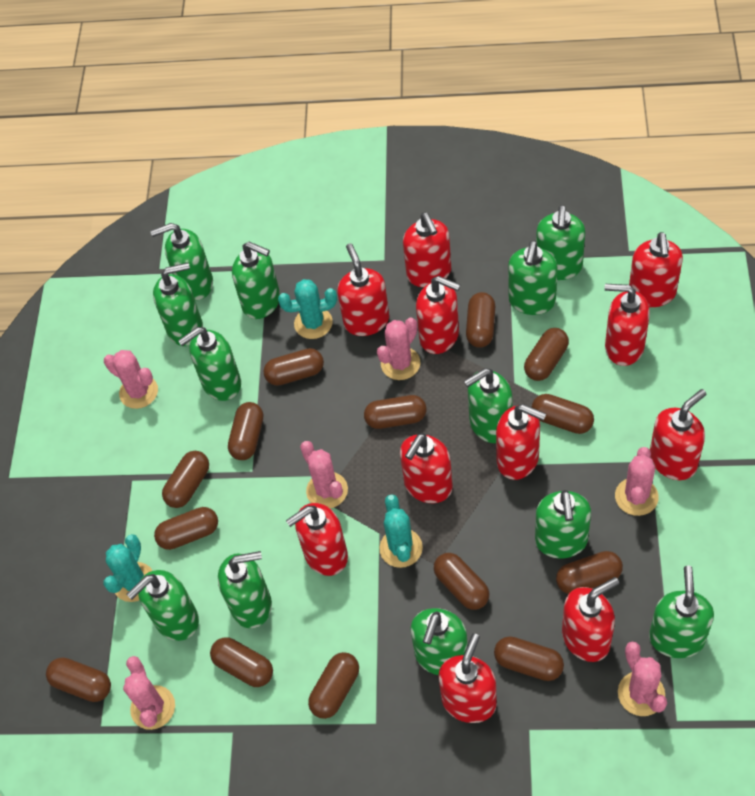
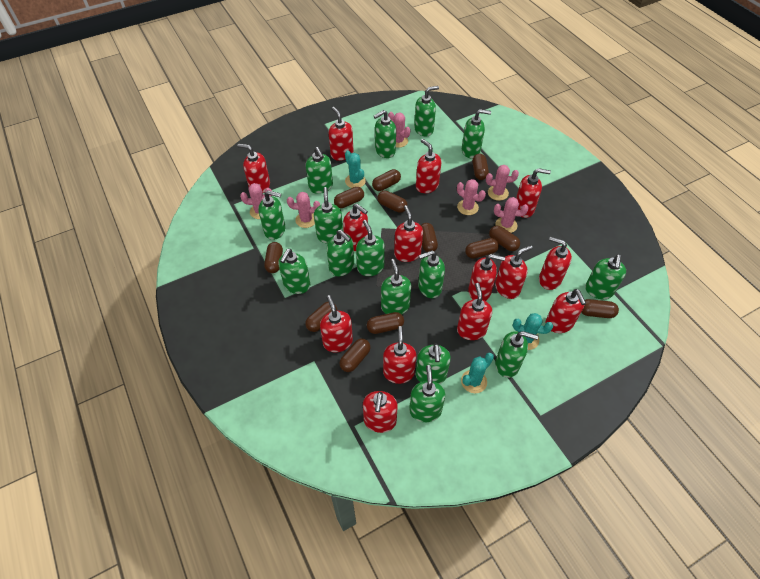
brown capsule: [46,657,111,702] [154,507,218,550] [162,451,209,508] [210,637,273,687] [228,402,263,460] [263,348,324,386] [308,652,359,719] [364,395,427,429] [434,553,489,610] [466,292,495,348] [494,636,564,681] [524,328,569,381] [532,394,594,434] [556,551,623,594] = 14 -> [264,242,283,273] [305,302,337,332] [334,187,364,208] [339,339,371,372] [367,312,404,334] [372,169,401,191] [377,190,408,213] [421,223,438,252] [465,238,499,259] [472,154,489,180] [489,226,520,251] [581,299,619,318] = 12
green soap dispenser: [126,570,199,641] [150,223,213,301] [153,263,203,346] [178,327,241,401] [218,551,272,628] [232,242,280,319] [410,608,468,675] [464,368,512,443] [508,241,557,315] [535,490,591,559] [536,205,585,280] [649,565,714,658] = 12 -> [258,191,285,240] [278,249,310,294] [306,147,333,194] [314,187,343,244] [327,230,354,276] [356,220,385,276] [374,110,396,158] [381,259,411,314] [409,365,445,422] [414,86,439,136] [416,343,451,384] [418,250,445,298] [462,109,491,159] [495,331,538,378] [585,254,626,299] = 15
red soap dispenser: [286,503,348,576] [337,243,389,336] [400,433,453,503] [403,213,451,287] [416,276,460,354] [438,633,497,723] [496,404,546,480] [562,577,619,662] [605,284,650,366] [629,232,683,307] [650,389,706,480] = 11 -> [237,144,270,193] [320,295,353,353] [329,107,354,161] [343,204,368,251] [363,391,398,433] [383,326,417,384] [394,205,423,262] [416,139,441,193] [457,283,492,340] [468,254,505,301] [495,245,532,299] [516,168,551,218] [539,237,572,290] [546,289,586,333] = 14

